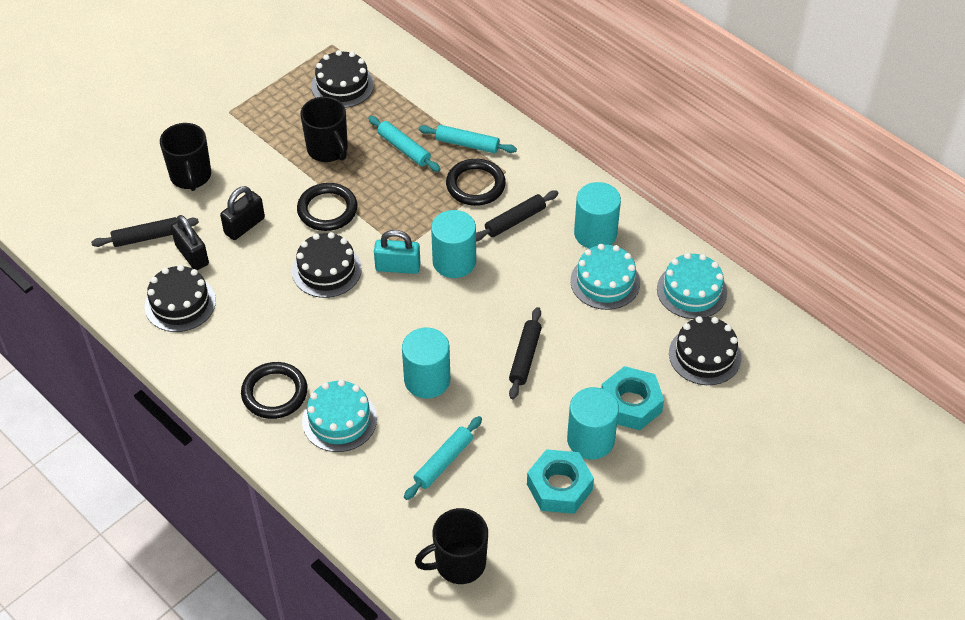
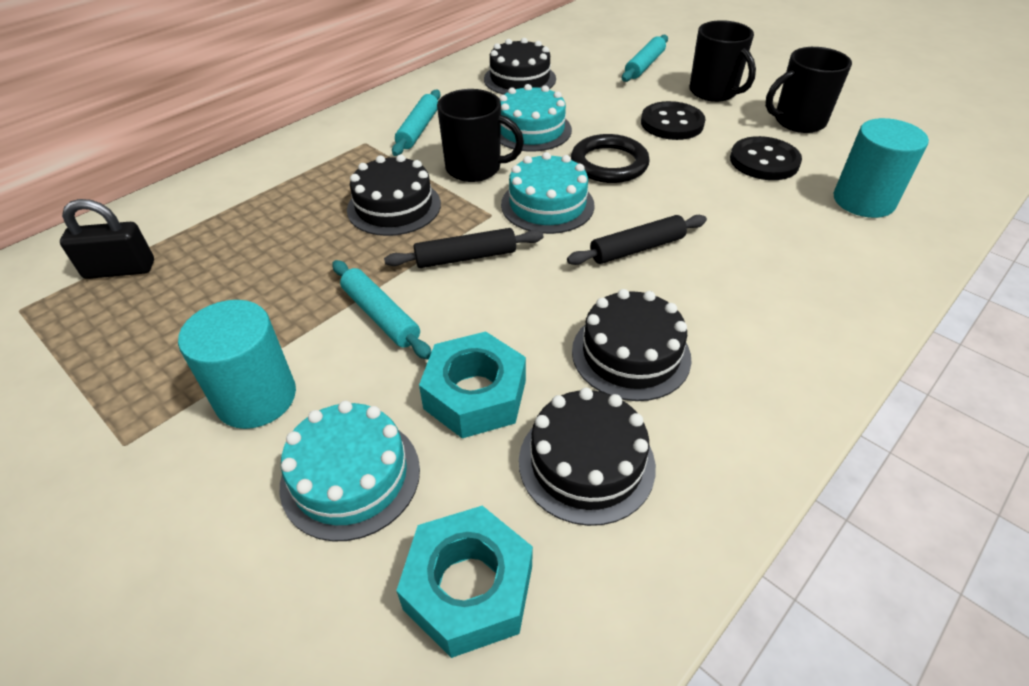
black button: none = 0 -> [641,101,705,140] [730,136,802,180] = 2
black padlock: [171,215,209,270] [220,186,265,240] = 2 -> [60,199,154,279] = 1
black ring: [241,362,307,419] [297,183,358,231] [446,159,506,206] = 3 -> [571,134,650,183] = 1
black rolling pin: [91,217,199,247] [476,190,559,241] [509,307,542,399] = 3 -> [384,228,543,268] [567,215,707,265] = 2
turquoise cylinder: [402,328,450,398] [431,210,476,278] [567,387,619,460] [574,182,621,249] = 4 -> [178,300,296,429] [834,118,929,218] = 2
turquoise padlock: [374,230,420,274] = 1 -> none = 0

